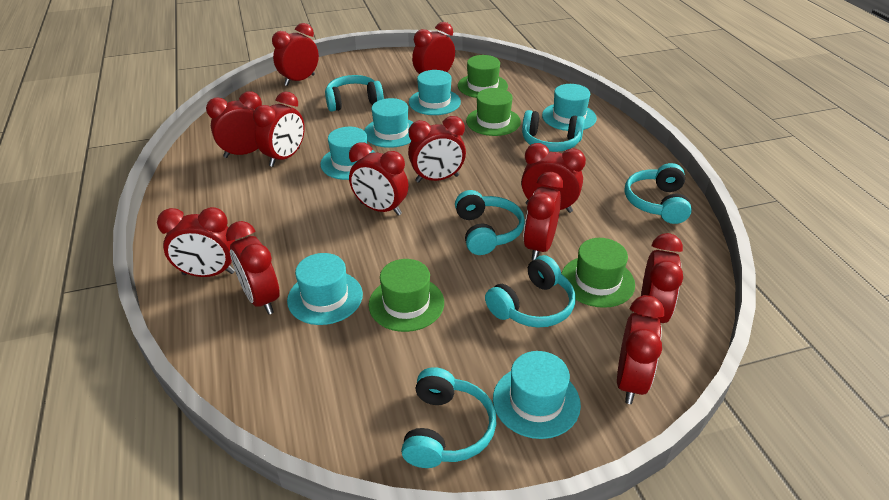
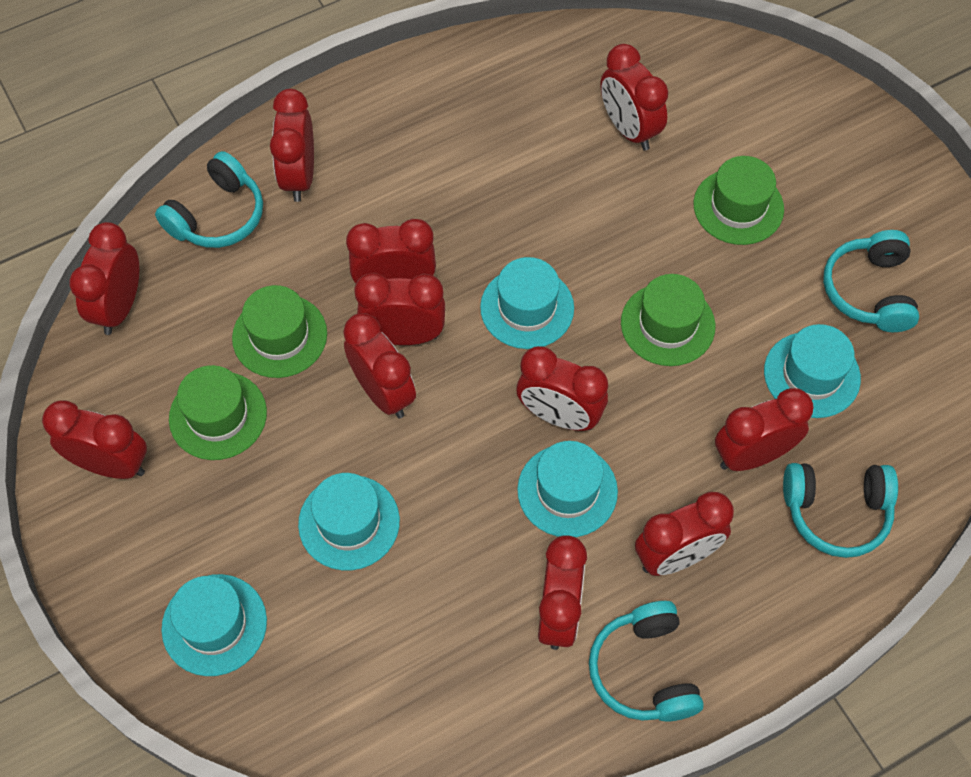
red clock: [157,207,235,277] [206,91,262,158] [226,221,280,315] [253,92,305,167] [272,23,319,86] [349,142,409,216] [408,116,466,183] [412,22,455,74] [521,143,586,213] [523,172,563,260] [617,295,664,404] [641,233,683,323] = 12 -> [42,400,147,479] [69,222,139,335] [270,89,314,202] [343,313,416,418] [346,219,436,283] [354,273,445,345] [516,346,608,431] [538,535,587,650] [600,44,668,151] [635,492,734,576] [715,388,814,471] = 11
turquoise hat: [287,253,363,325] [320,127,376,180] [364,98,414,148] [409,70,461,115] [493,351,581,439] [542,84,597,131] = 6 -> [161,574,267,676] [298,473,400,570] [480,257,574,349] [517,441,618,537] [764,324,861,418] = 5
turquoise headphones: [325,75,384,112] [401,367,496,468] [455,190,525,255] [485,255,576,328] [522,110,585,152] [624,163,692,224] = 6 -> [155,151,263,248] [589,601,704,722] [783,463,898,558] [823,230,919,332] = 4

